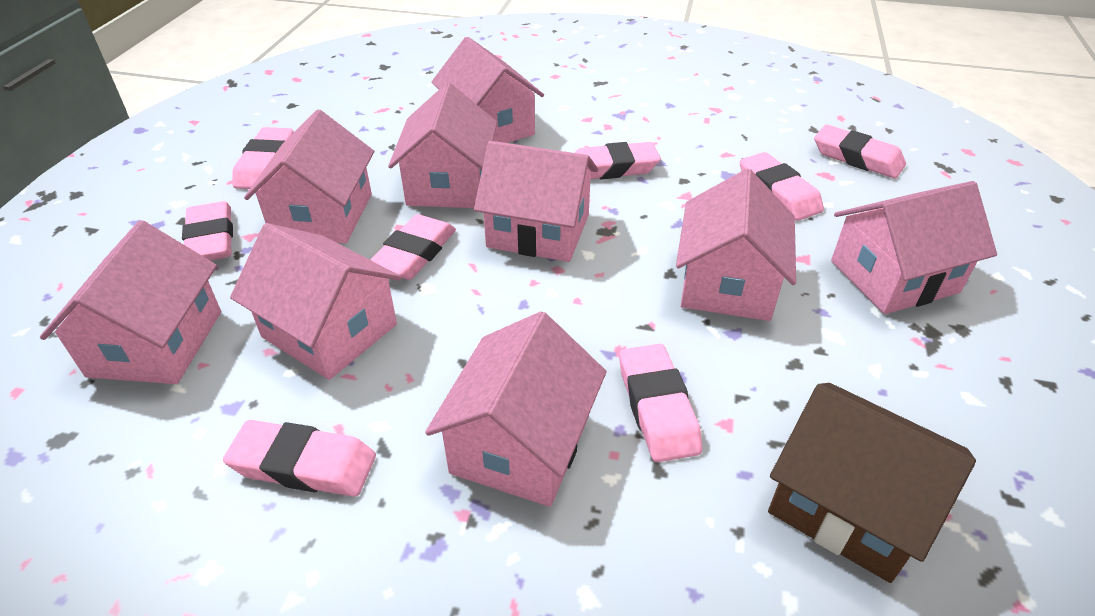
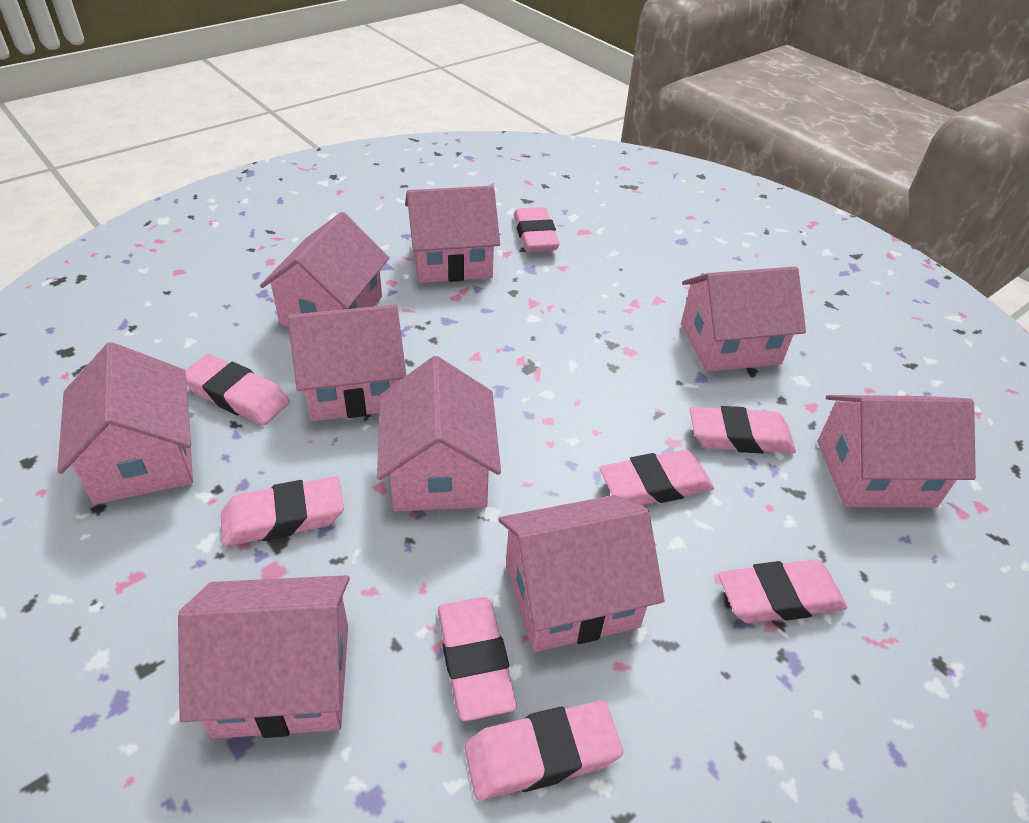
brown house: [768,383,976,583] = 1 -> none = 0

